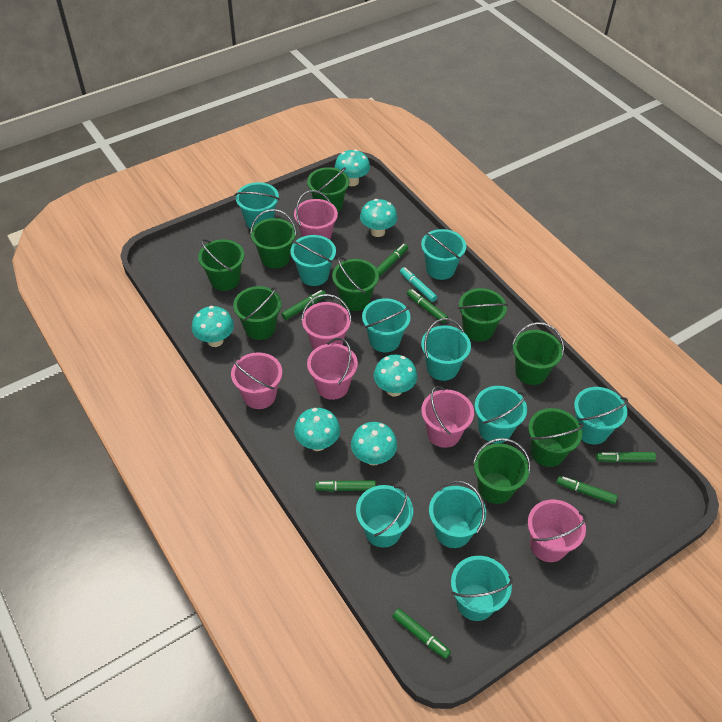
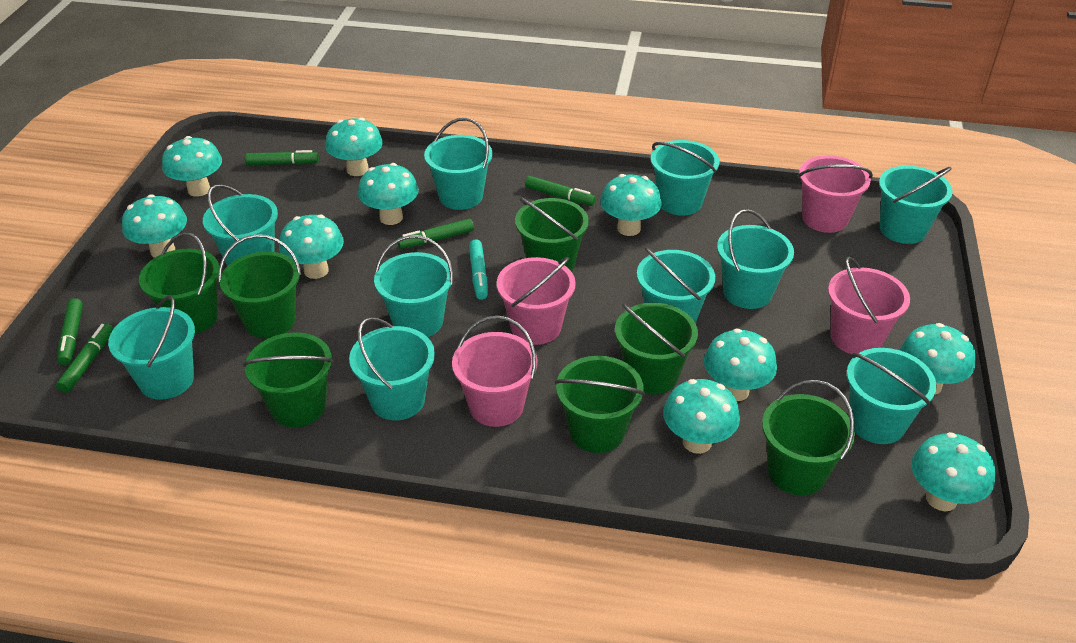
green bucket: [198,239,244,291] [233,286,282,340] [250,209,297,269] [307,167,349,212] [332,257,379,311] [458,288,508,342] [473,438,531,504] [512,322,564,385] [528,408,584,467] = 9 -> [139,232,219,334] [218,234,301,338] [242,332,334,427] [515,198,589,272] [555,356,645,453] [615,303,698,395] [762,380,855,495] = 7
green marker: [281,290,326,320] [315,480,376,492] [376,244,408,277] [392,608,451,659] [407,289,448,323] [556,476,618,504] [596,452,656,462] = 7 -> [56,323,113,393] [57,298,83,365] [245,150,319,165] [397,219,474,249] [525,176,596,206] = 5
pink bucket: [231,352,282,409] [294,190,338,240] [301,294,352,350] [307,338,358,400] [421,386,474,448] [528,499,586,562] = 6 -> [452,316,537,427] [497,257,576,345] [798,156,873,233] [828,257,910,354] = 4
turquoise mushroom: [192,306,234,347] [294,408,340,451] [335,149,370,186] [351,422,397,466] [360,199,397,237] [374,355,417,396] = 6 -> [122,194,187,258] [162,136,222,197] [279,214,344,279] [325,117,383,176] [358,163,419,225] [600,174,662,236] [663,379,740,454] [704,329,777,401] [900,323,976,395] [911,432,996,511] = 10

